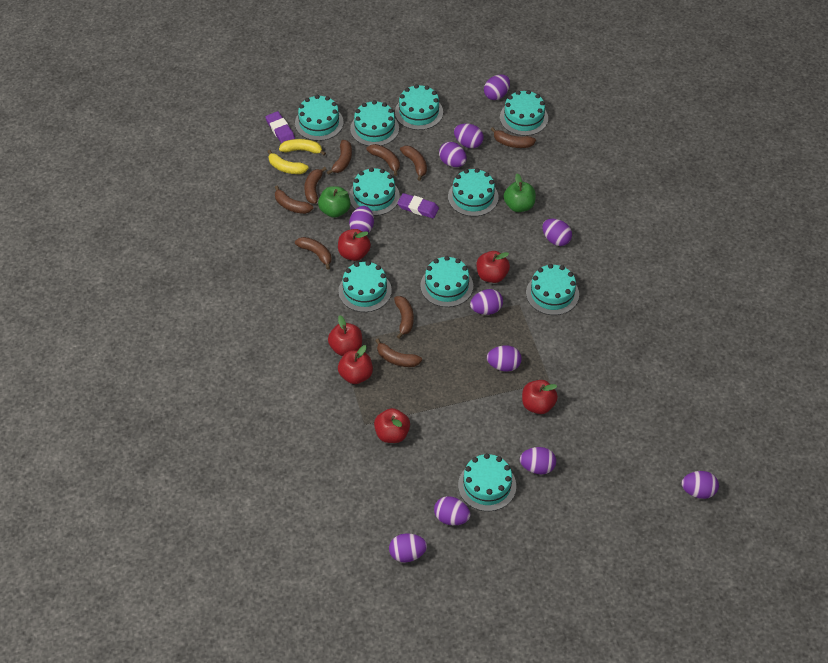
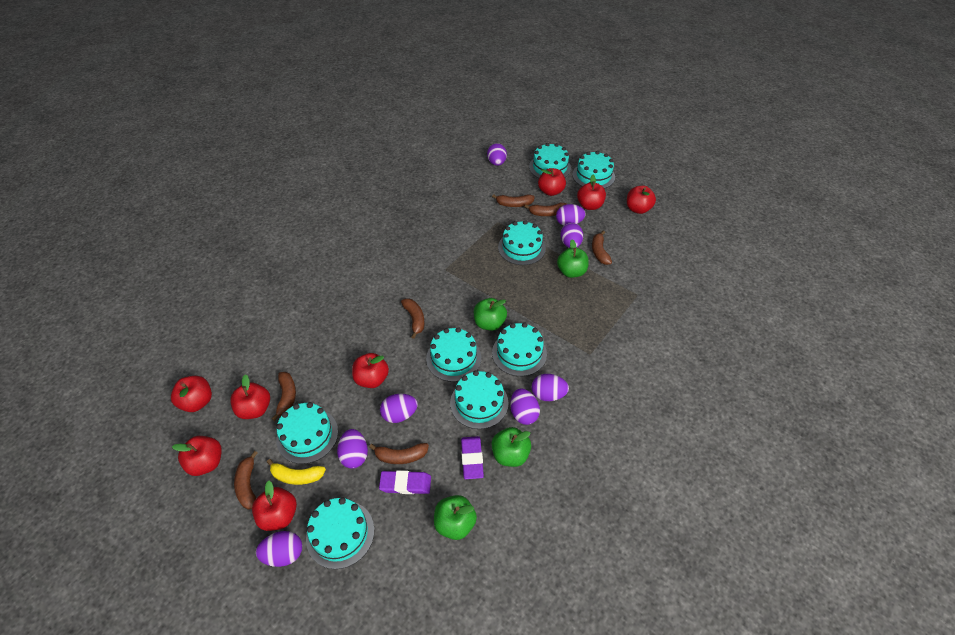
brown banana: [275,186,313,214] [295,237,331,270] [304,167,326,204] [327,140,352,175] [366,144,400,176] [375,339,422,367] [394,296,414,339] [400,146,427,181] [491,127,536,148] = 9 -> [234,451,257,510] [272,372,296,421] [369,443,429,464] [401,298,424,339] [492,194,535,207] [525,202,567,216] [592,231,612,265] = 7
green apple: [318,186,351,218] [504,173,536,212] = 2 -> [434,495,477,540] [474,298,507,331] [491,427,531,467] [557,239,589,278] = 4
purple egg: [349,206,374,233] [389,533,427,562] [434,496,470,525] [439,142,467,167] [454,123,484,148] [470,289,503,315] [484,74,510,100] [487,345,522,372] [520,447,556,475] [542,219,572,246] [682,471,719,499] = 11 -> [256,531,302,567] [337,429,368,469] [380,394,418,423] [487,143,507,166] [510,388,540,425] [532,374,569,401] [556,204,586,226] [560,223,583,248] = 8
red apple: [328,315,362,356] [338,229,371,261] [338,345,373,384] [374,408,410,443] [477,251,510,283] [522,380,558,414] = 6 -> [171,376,212,412] [172,436,222,476] [230,374,270,419] [252,480,297,531] [352,353,389,388] [538,168,566,196] [577,175,606,210] [627,186,656,214] = 8
turquoise cake: [295,95,344,141] [338,261,392,312] [349,167,400,216] [350,100,399,146] [395,84,443,130] [420,256,473,307] [448,168,499,216] [458,453,516,511] [500,90,548,136] [526,264,579,315] = 10 -> [276,402,338,464] [306,497,374,569] [426,327,481,382] [450,371,509,429] [492,323,547,376] [498,220,546,265] [529,143,571,178] [572,151,615,189] = 8
yellow banana: [267,150,309,174] [279,139,326,155] = 2 -> [267,459,326,485] = 1

